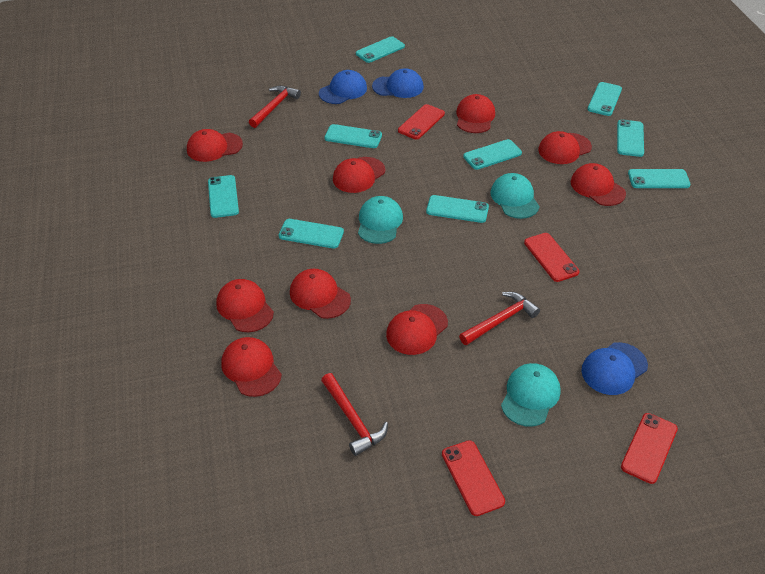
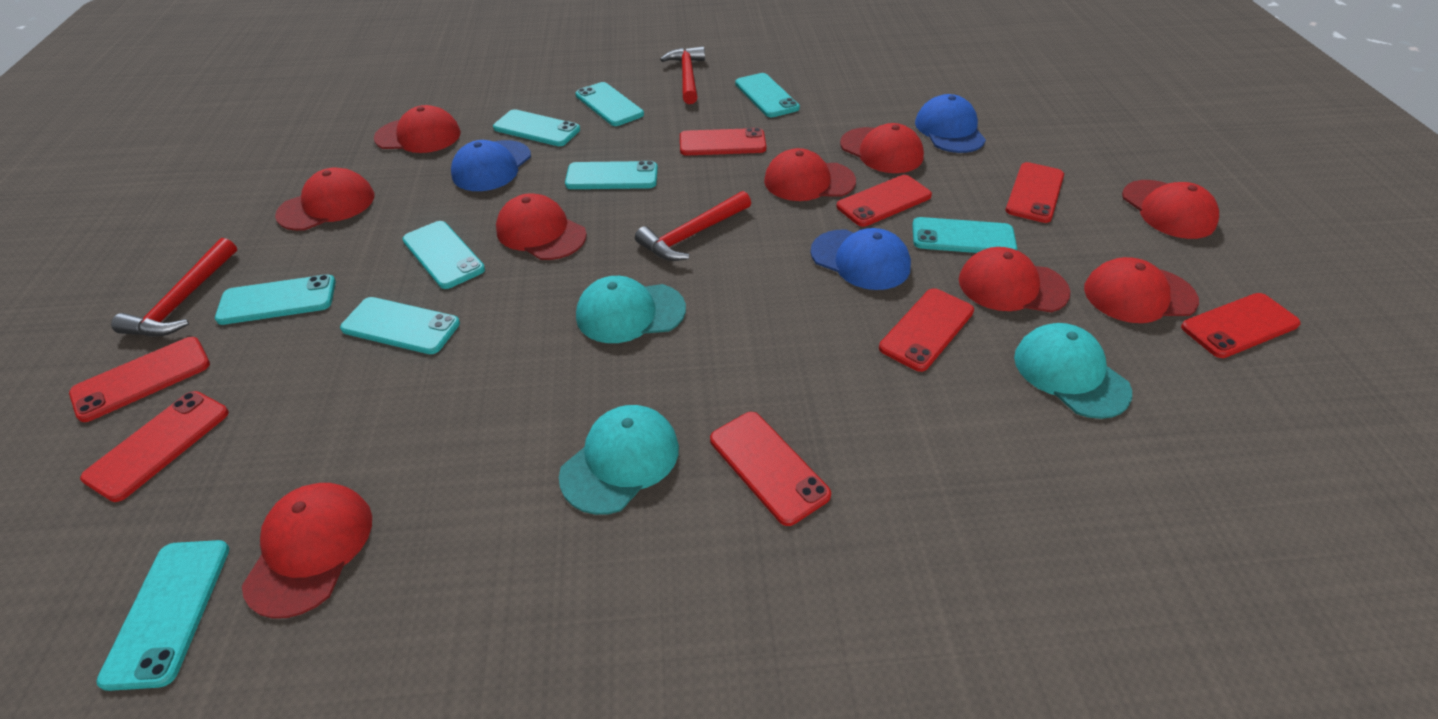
red phone: [398,104,445,139] [442,440,505,516] [524,233,580,282] [621,413,678,484] = 4 -> [69,337,210,422] [80,391,229,502] [680,128,766,155] [710,412,831,526] [836,175,932,227] [879,288,974,372] [1006,162,1064,223] [1181,293,1301,358] = 8

